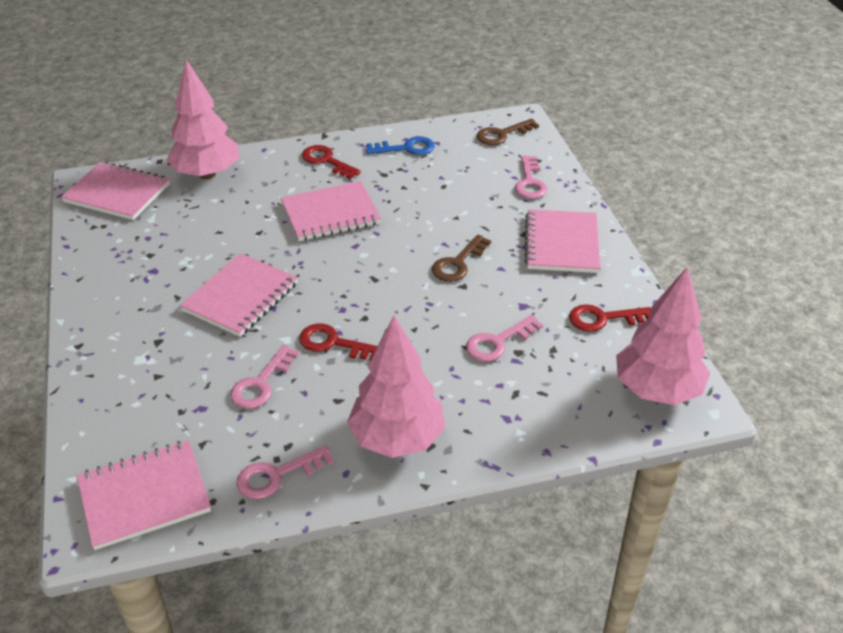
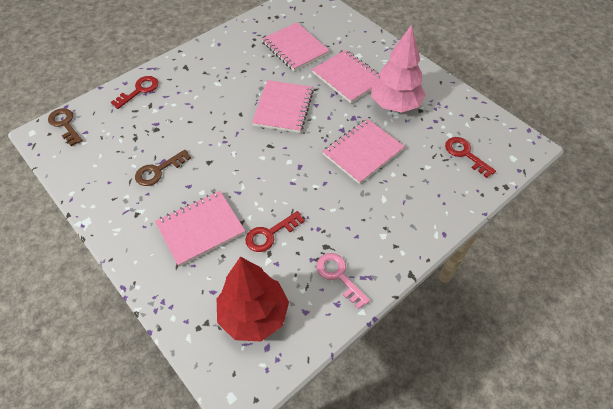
blue key: [366,136,435,155] = 1 -> none = 0
pink key: [230,345,299,409] [237,445,334,499] [466,315,543,362] [515,156,547,199] = 4 -> [316,253,370,309] = 1
pink tree: [166,60,240,179] [347,315,445,458] [616,266,710,405] = 3 -> [371,25,426,113] = 1
red tree: none = 0 -> [217,257,289,341] = 1

